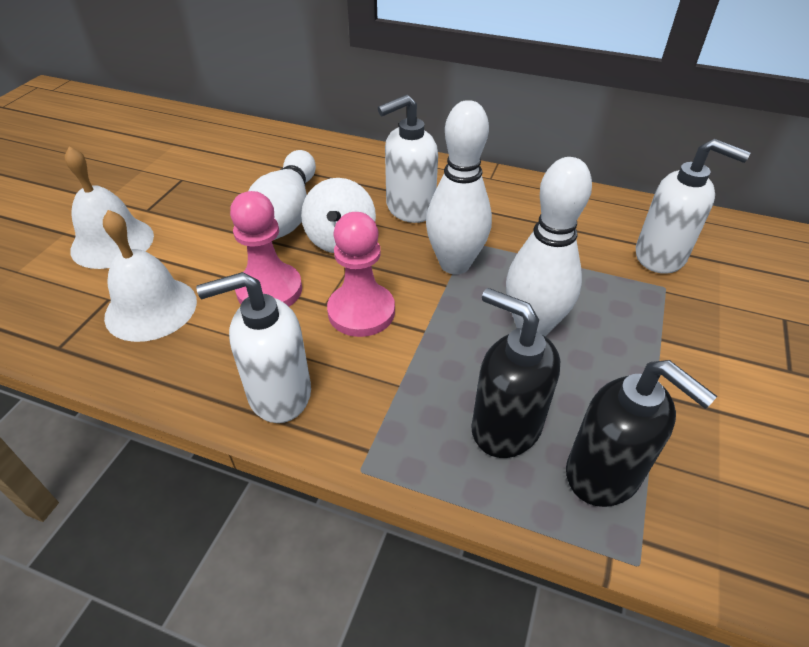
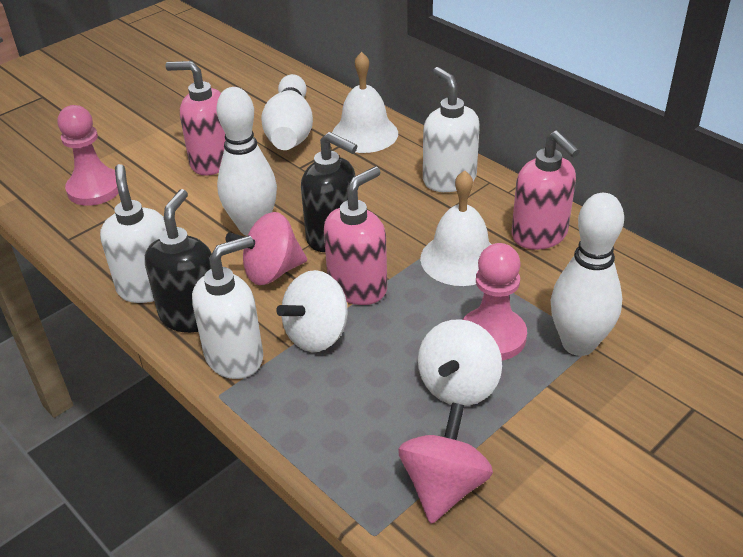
pink soap dispenser: none = 0 -> [165,61,226,175] [324,166,387,305] [512,131,580,250] = 3
pink spinning top: none = 0 -> [225,212,307,285] [398,402,493,524] = 2
white spinning top: [301,178,376,253] = 1 -> [276,270,347,352] [418,319,502,406] = 2

